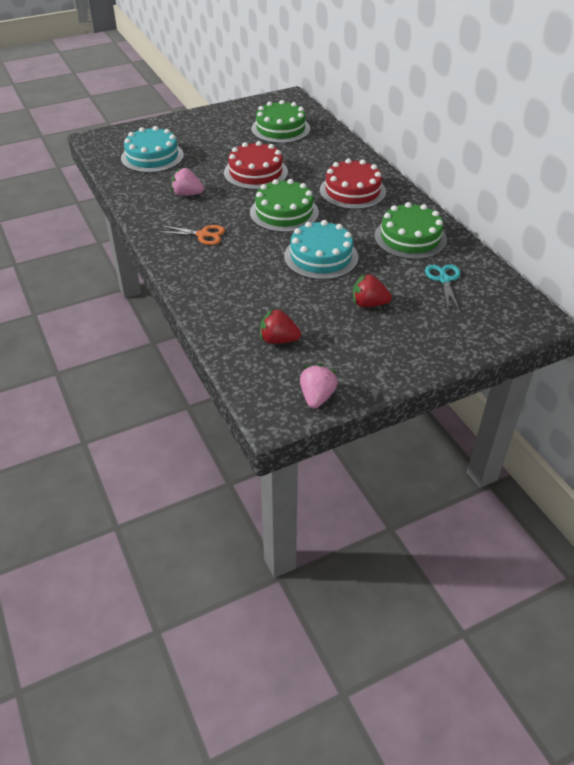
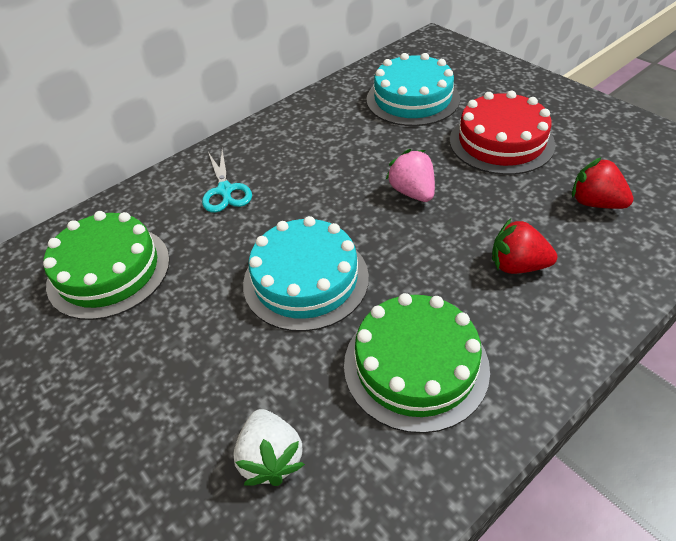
green cake: [250,179,319,232] [251,100,310,143] [374,202,447,259] = 3 -> [43,211,170,320] [344,293,490,433] = 2
orange scissors: [158,225,225,245] = 1 -> none = 0
pink strawberry: [171,168,204,196] [300,364,338,408] = 2 -> [386,149,435,202] = 1
red cake: [224,141,288,190] [320,159,386,209] = 2 -> [450,90,555,175] = 1
white strawberry: none = 0 -> [233,409,305,486] = 1

